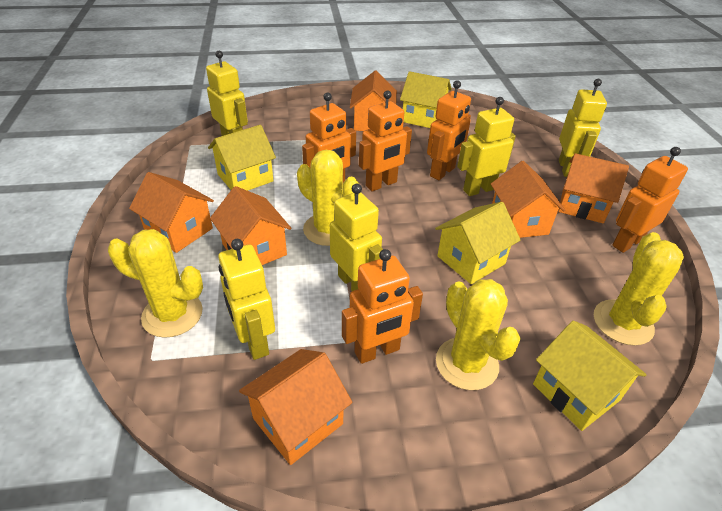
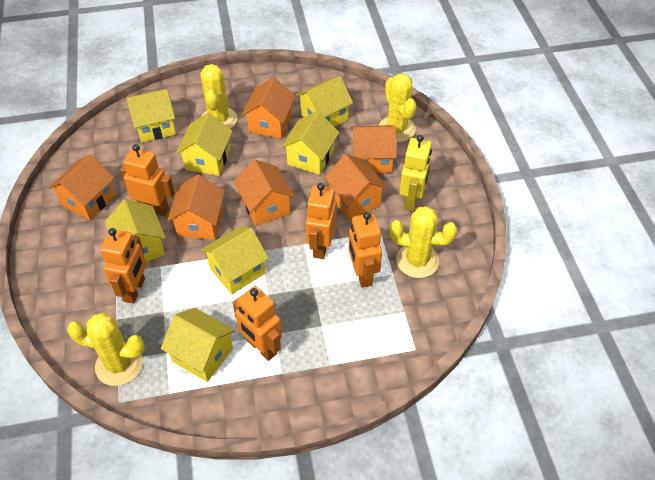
yellow house: [208,125,276,191] [400,71,452,128] [435,202,521,284] [533,320,647,431] = 4 -> [105,199,166,262] [126,89,176,143] [161,308,235,382] [176,113,232,176] [201,227,269,294] [281,111,339,175] [296,76,353,127] = 7
yellow robot: [206,51,248,136] [218,239,275,360] [330,183,383,291] [457,97,516,196] [559,79,607,177] = 5 -> [400,135,432,211] = 1

